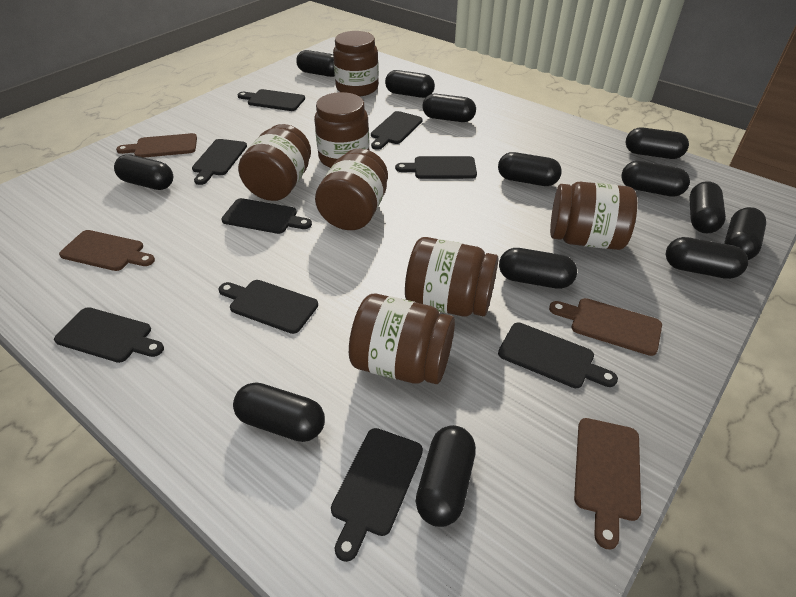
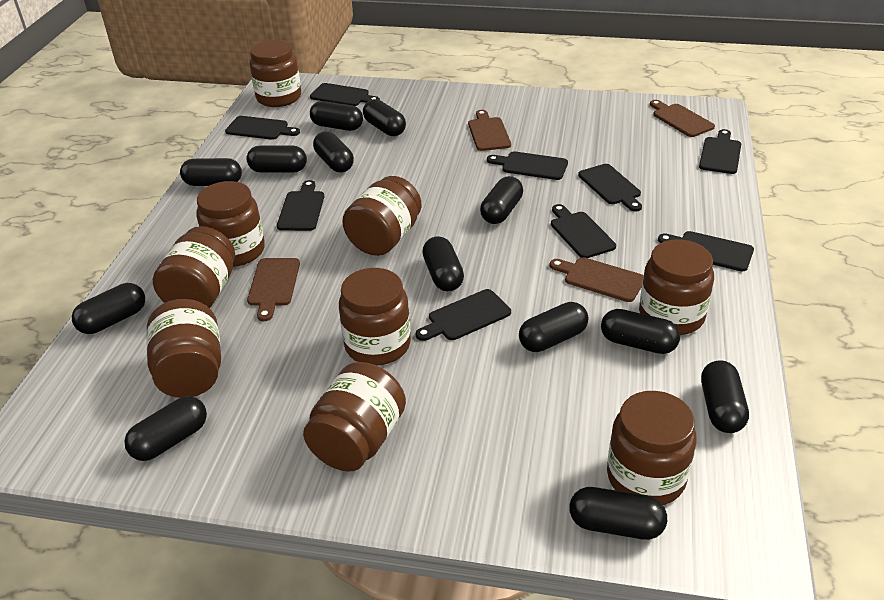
brown jar: [238,124,311,201] [314,92,370,168] [315,148,388,230] [333,31,379,96] [349,294,455,384] [405,237,498,317] [550,182,637,250] = 7 -> [146,299,221,398] [153,226,235,308] [196,181,265,267] [250,40,301,107] [303,362,406,472] [339,268,411,366] [342,176,421,256] [607,391,697,505] [639,239,714,335] = 9

